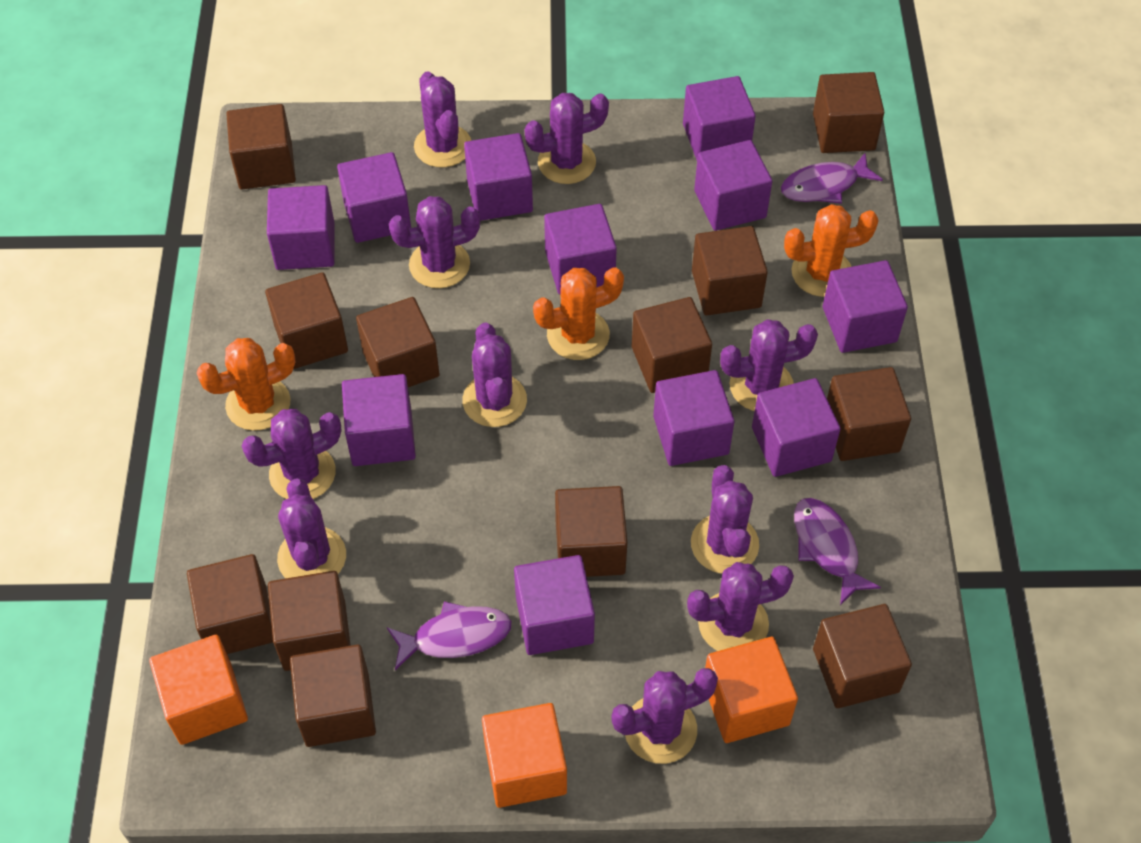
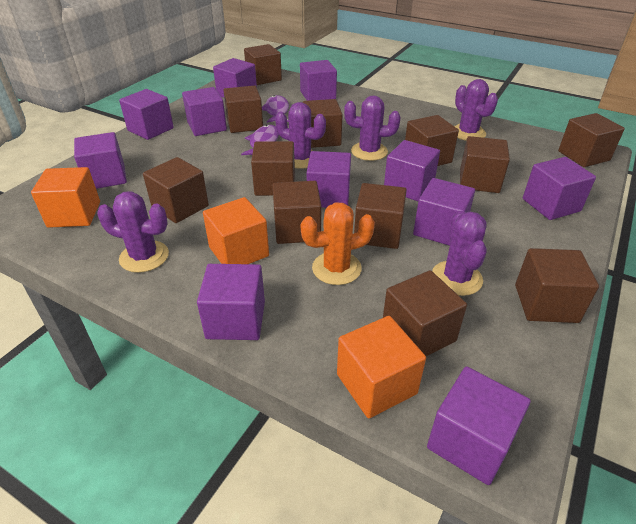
orange cactus: [197,338,296,431] [533,267,624,360] [784,204,879,297] = 3 -> [300,203,375,285] = 1
purple cactus: [242,409,341,499] [277,478,346,578] [389,196,480,288] [414,71,471,167] [462,322,527,427] [524,93,609,184] [611,668,718,764] [687,562,794,651] [691,465,759,574] [720,319,818,411] = 10 -> [97,191,169,273] [275,102,326,169] [344,95,400,161] [432,211,487,296] [454,79,498,141] = 5
purple fish: [387,601,512,670] [781,153,883,204] [794,498,881,605] = 3 -> [241,125,279,155] [262,95,289,123] = 2

